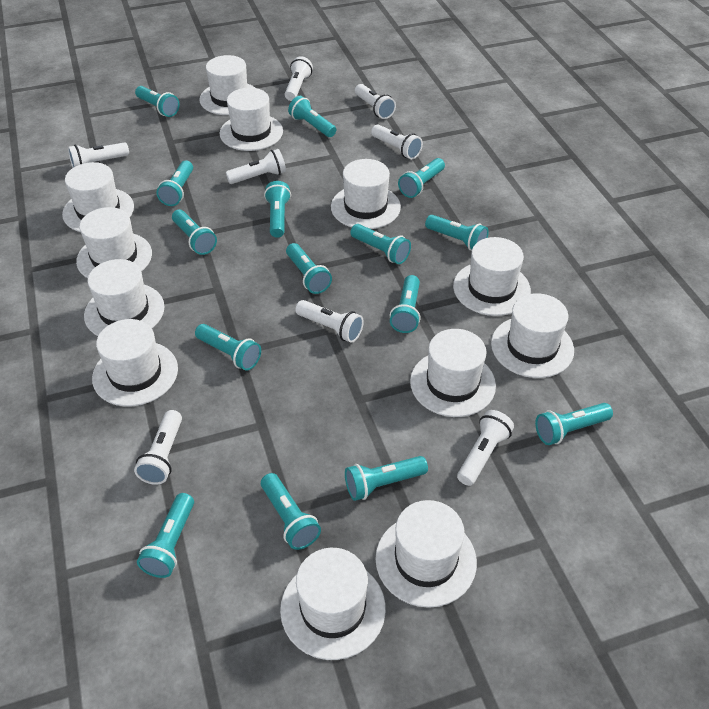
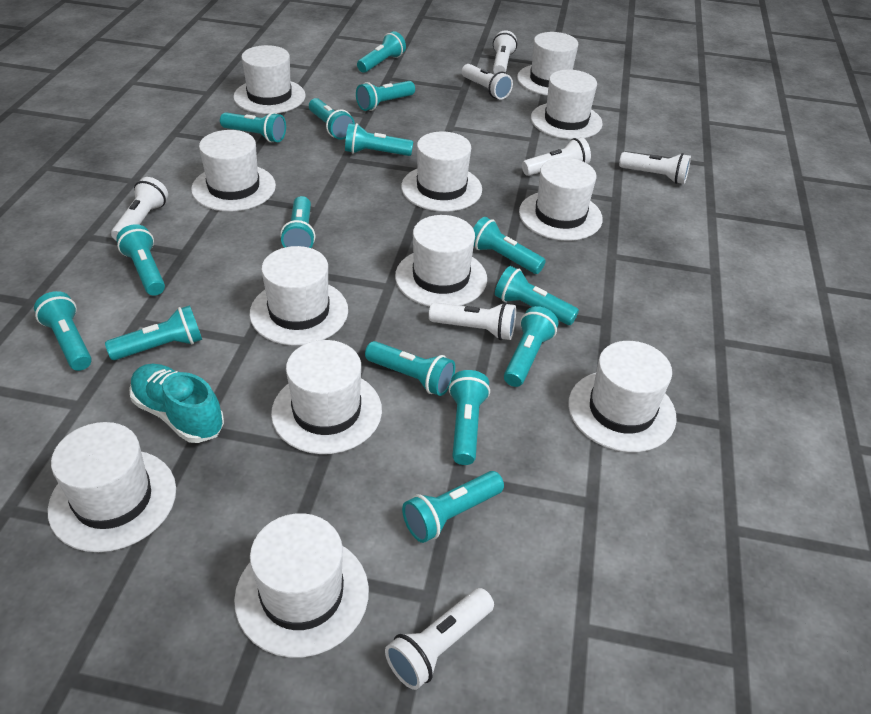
turquoise shoe: none = 0 -> [129,364,224,443] = 1
white flashlight: [68,142,129,168] [134,410,182,485] [226,149,286,184] [285,56,313,101] [295,300,364,343] [355,84,396,119] [371,125,423,159] [457,410,514,486] = 8 -> [111,177,168,241] [385,588,494,690] [429,302,516,340] [461,64,513,100] [493,30,517,74] [522,137,591,176] [619,152,691,184] = 7

